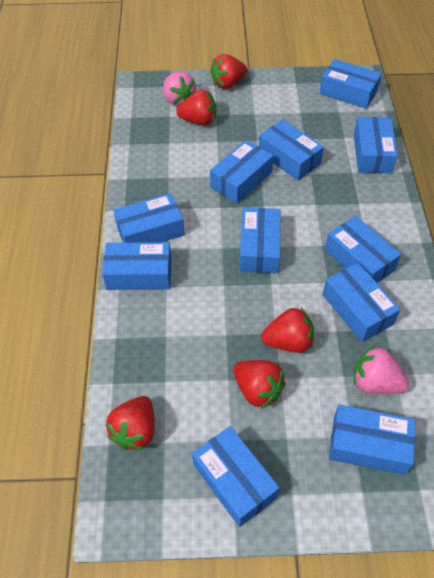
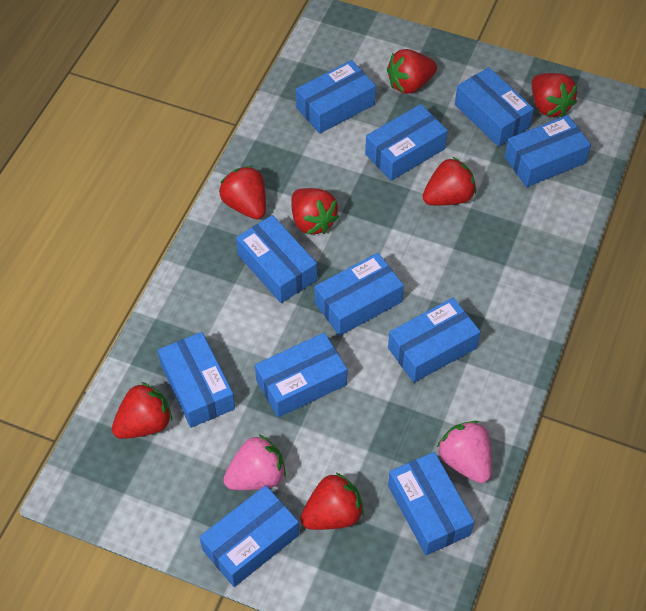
red strawberry: [106,396,155,450] [176,89,216,125] [210,54,248,89] [233,360,286,409] [261,308,314,353] = 5 -> [112,382,172,439] [219,166,266,219] [291,188,339,235] [300,473,364,530] [387,49,437,94] [422,157,476,205] [532,73,577,117] = 7

